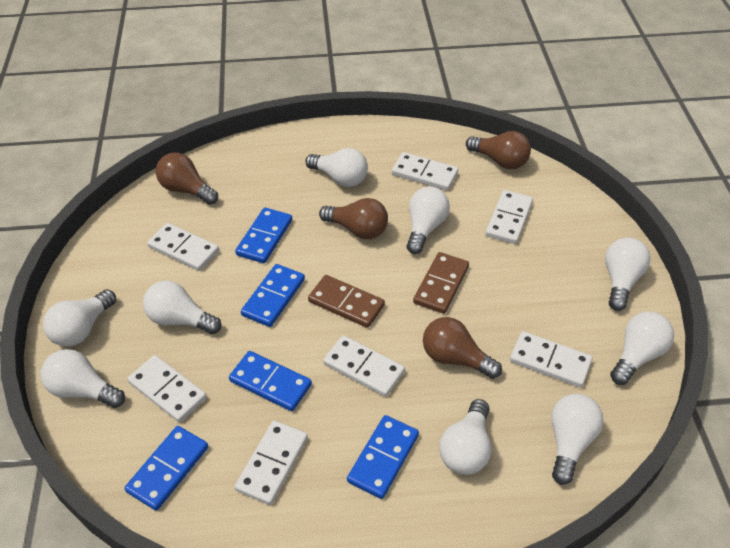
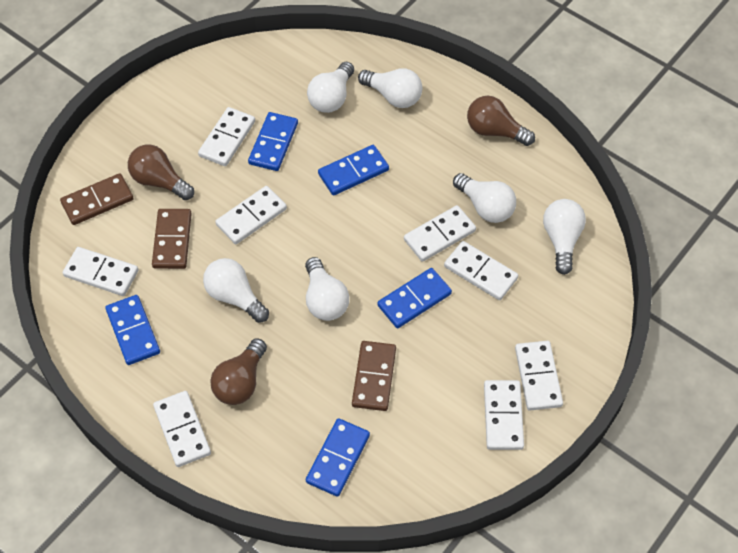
brown domino: [308,275,385,328] [413,252,469,314] = 2 -> [60,173,134,225] [152,209,192,269] [352,341,396,411] = 3
brown light bulb: [156,152,218,205] [319,198,388,239] [423,317,502,379] [466,131,531,169] = 4 -> [128,145,194,200] [210,338,267,405] [467,96,535,146] = 3
white domino: [127,355,207,423] [147,223,219,271] [235,421,308,505] [323,335,405,397] [392,152,458,191] [486,190,533,244] [510,331,593,388] = 7 -> [63,247,138,296] [153,391,211,467] [198,107,255,166] [215,186,287,244] [404,205,476,262] [444,241,518,300] [484,380,524,450] [515,341,563,410] = 8
white light bulb: [41,349,125,408] [43,289,116,347] [143,281,221,334] [305,148,368,187] [407,187,450,254] [439,399,491,475] [551,394,604,485] [605,237,651,311] [610,312,674,385] = 9 -> [203,258,269,323] [305,257,349,321] [307,62,354,113] [358,68,422,108] [453,173,516,223] [543,199,586,275] = 6

